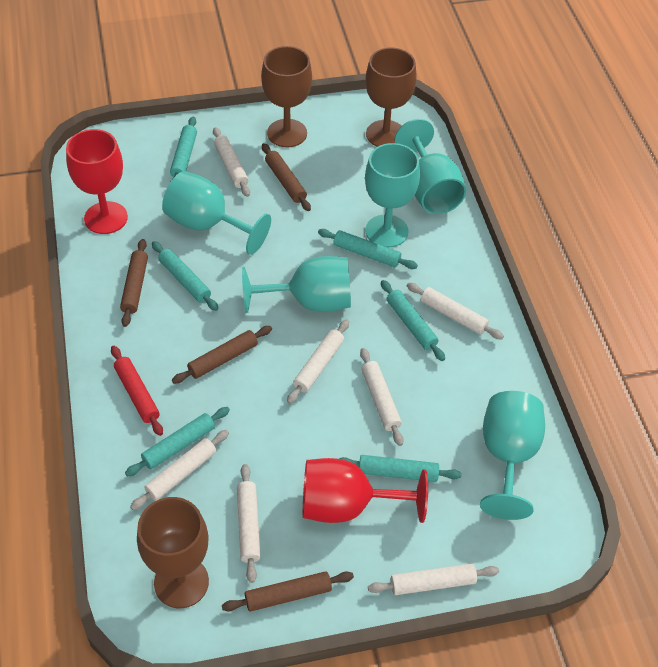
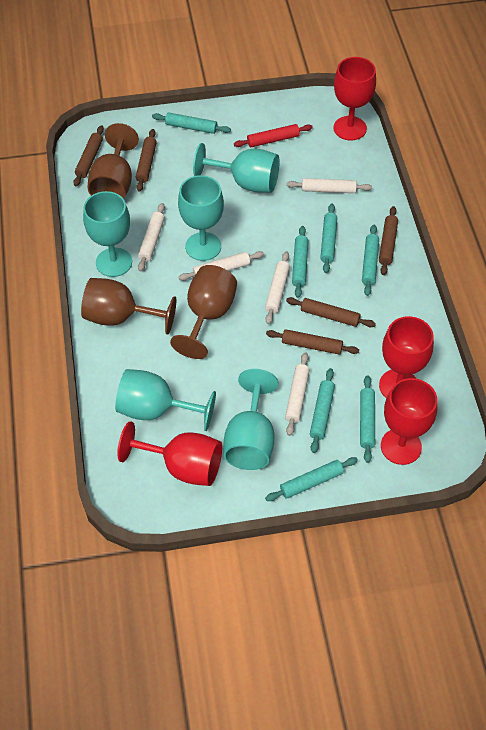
brown rolling pin: [120,239,148,327] [172,326,272,384] [222,571,354,612] [262,143,311,211] = 4 -> [73,125,104,186] [136,129,157,192] [266,329,359,355] [286,297,376,327] [379,206,398,275] = 5
red goblet: [66,129,128,234] [303,458,428,523] = 2 -> [117,421,222,486] [333,57,376,140] [379,316,434,398] [381,378,437,465] = 4
turquoise rolling pin: [125,407,230,477] [152,241,219,311] [170,116,197,181] [318,229,418,269] [339,455,462,482] [381,280,445,361] = 6 -> [152,112,231,134] [265,457,358,501] [292,226,308,298] [310,368,335,453] [320,204,337,273] [360,375,375,463] [362,225,379,296] = 7
white rolling pin: [130,430,229,510] [213,127,250,197] [237,464,261,583] [287,319,349,404] [360,348,404,446] [368,564,499,595] [407,283,504,339] = 7 -> [138,203,165,271] [178,251,264,281] [265,251,290,324] [285,352,310,436] [287,178,372,193] = 5

